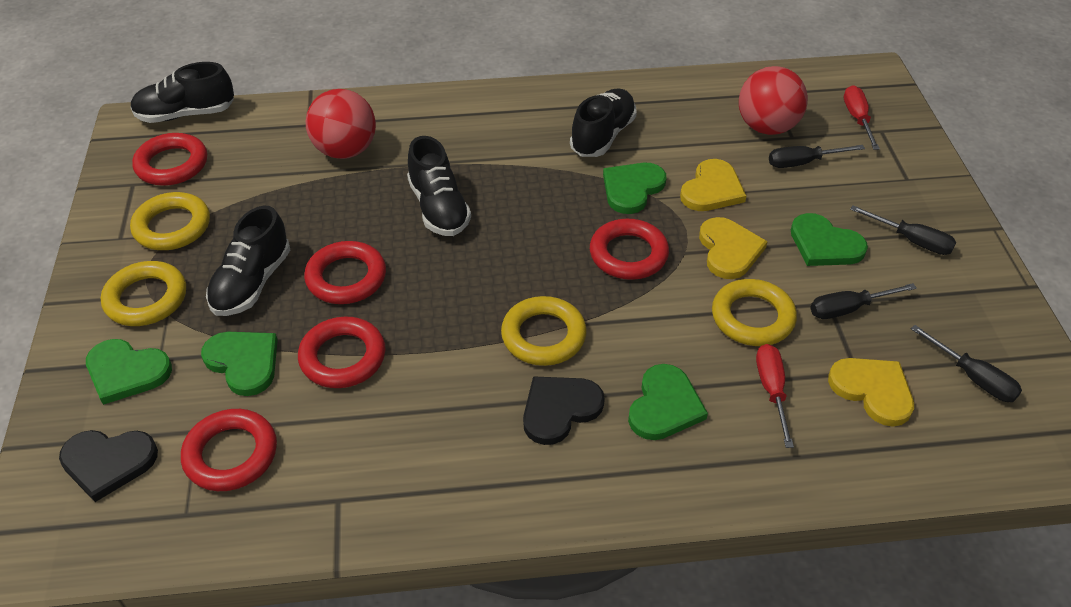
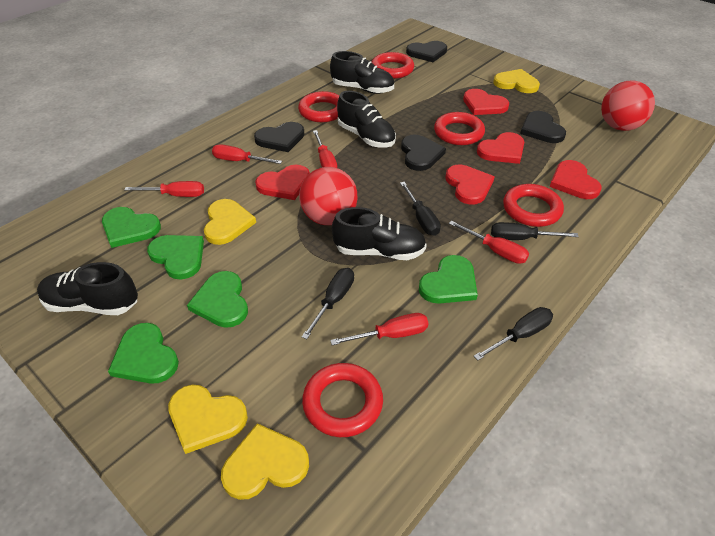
black heart: [59,430,158,502] [523,376,605,445] = 2 -> [254,122,305,152] [401,135,446,171] [406,41,447,62] [520,111,566,143] = 4
red heart: none = 0 -> [255,165,310,200] [445,165,495,205] [463,89,509,115] [477,132,524,164] [550,160,602,199] = 5
red screwdriver: [756,344,794,448] [844,85,880,150] = 2 -> [124,181,204,197] [212,144,282,164] [313,130,337,168] [330,313,428,345] [449,221,529,264] = 5
yellow heart: [680,159,746,211] [699,217,768,279] [828,358,914,427] = 3 -> [168,385,248,454] [204,199,256,245] [221,423,309,500] [493,69,540,93] = 4
yellow ring: [101,261,186,326] [130,192,210,250] [501,296,587,366] [712,279,797,346] = 4 -> none = 0

